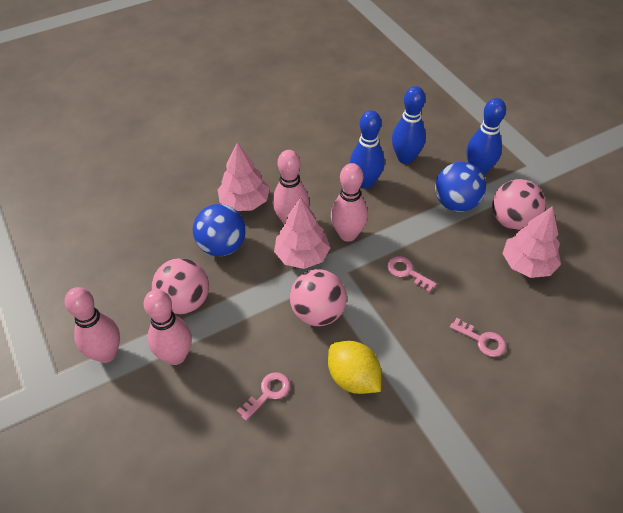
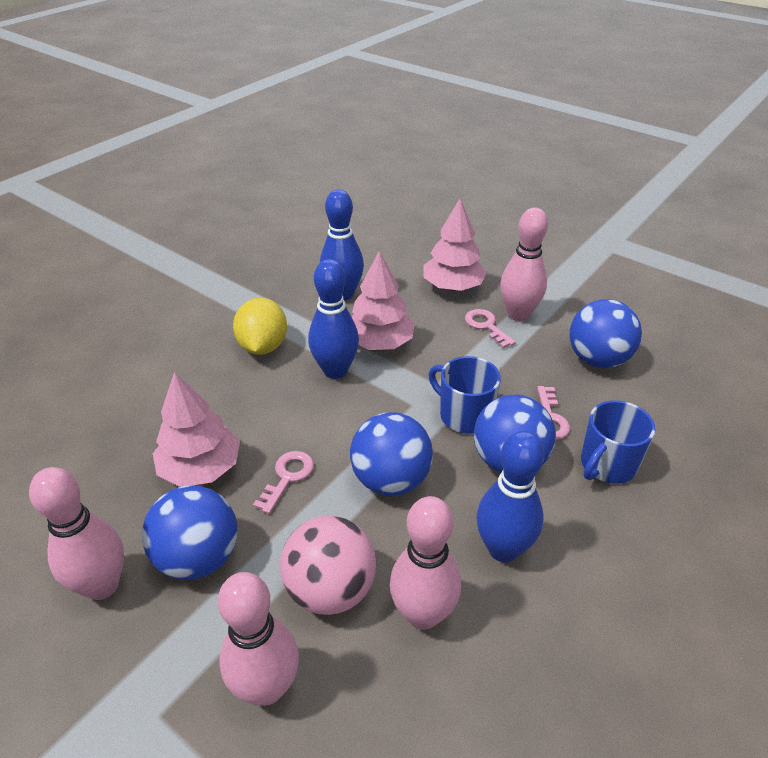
blue ball: [193,204,246,256] [435,162,486,212] = 2 -> [142,486,237,580] [350,412,433,496] [474,395,556,473] [570,299,642,368] = 4
blue mug: none = 0 -> [429,356,501,434] [581,400,655,484] = 2
pink ball: [152,258,209,314] [290,269,347,326] [492,179,546,230] = 3 -> [280,516,376,615] = 1

